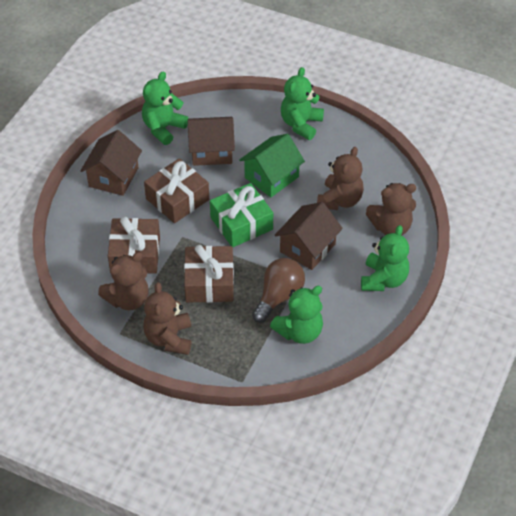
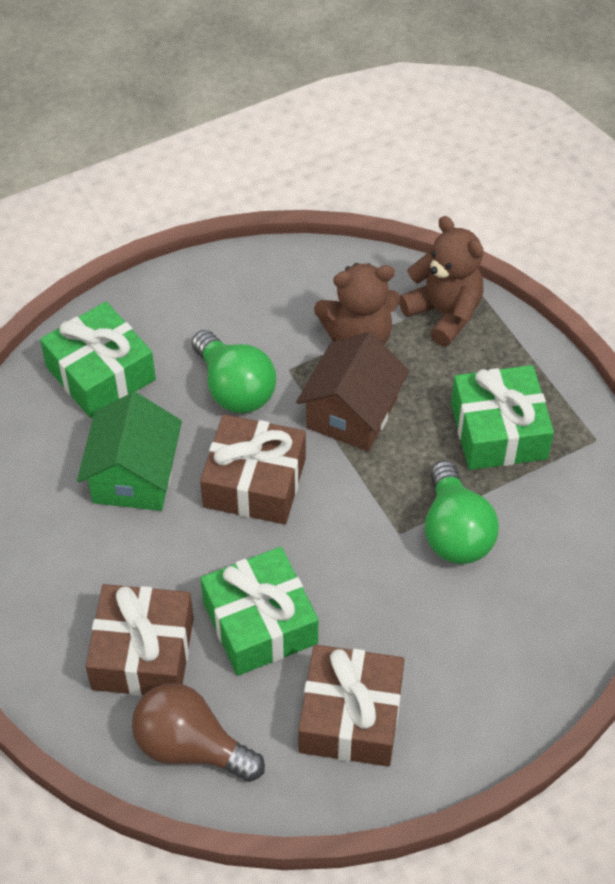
brown house: [80,130,142,196] [188,117,235,166] [275,202,343,270] = 3 -> [296,332,409,451] = 1
brown teddy bear: [98,252,149,310] [143,282,191,355] [317,147,364,210] [366,183,416,235] = 4 -> [314,263,400,344] [399,216,484,346] = 2
green gift: [210,183,273,247] = 1 -> [40,302,156,418] [200,547,318,676] [451,365,554,470] = 3
green light bulb: none = 0 -> [192,330,276,413] [425,460,499,564] = 2
green teddy bear: [142,72,189,145] [270,286,323,344] [281,67,324,140] [361,225,409,291] = 4 -> none = 0

